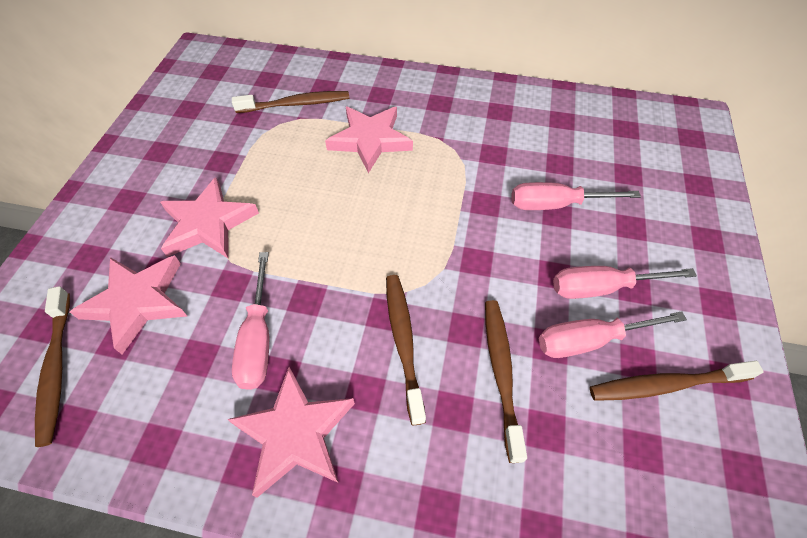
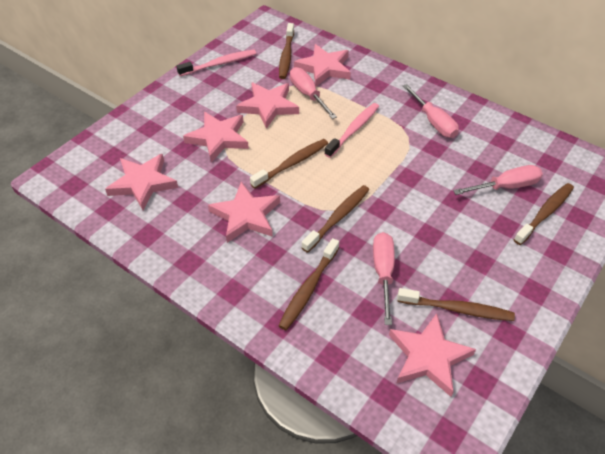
brown toothbrush: [35,286,70,447] [232,91,349,113] [386,275,426,425] [485,300,527,463] [590,361,764,401] = 5 -> [250,139,328,189] [278,238,339,330] [279,23,294,79] [301,185,369,253] [397,288,515,321] [514,183,574,245] = 6
pink star: [70,255,187,354] [160,177,259,259] [227,367,355,498] [325,107,413,173] = 4 -> [105,154,178,210] [183,112,249,162] [208,182,280,243] [236,83,299,129] [294,44,351,86] [389,313,476,397] = 6
pink toothbrush: none = 0 -> [176,50,256,76] [325,103,379,158] = 2

